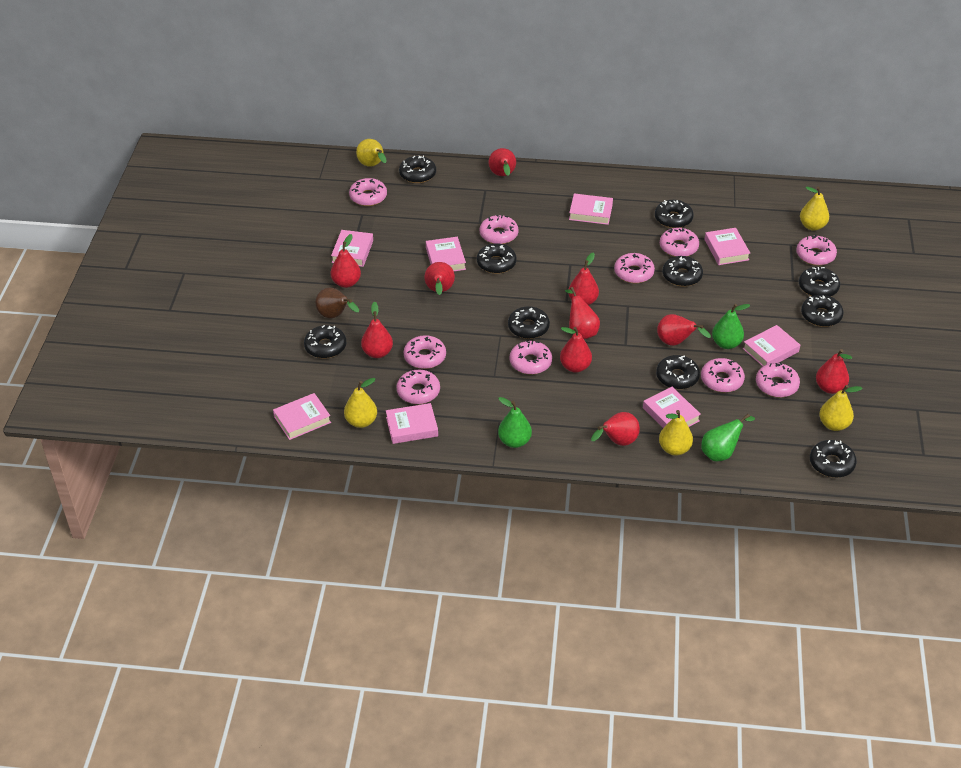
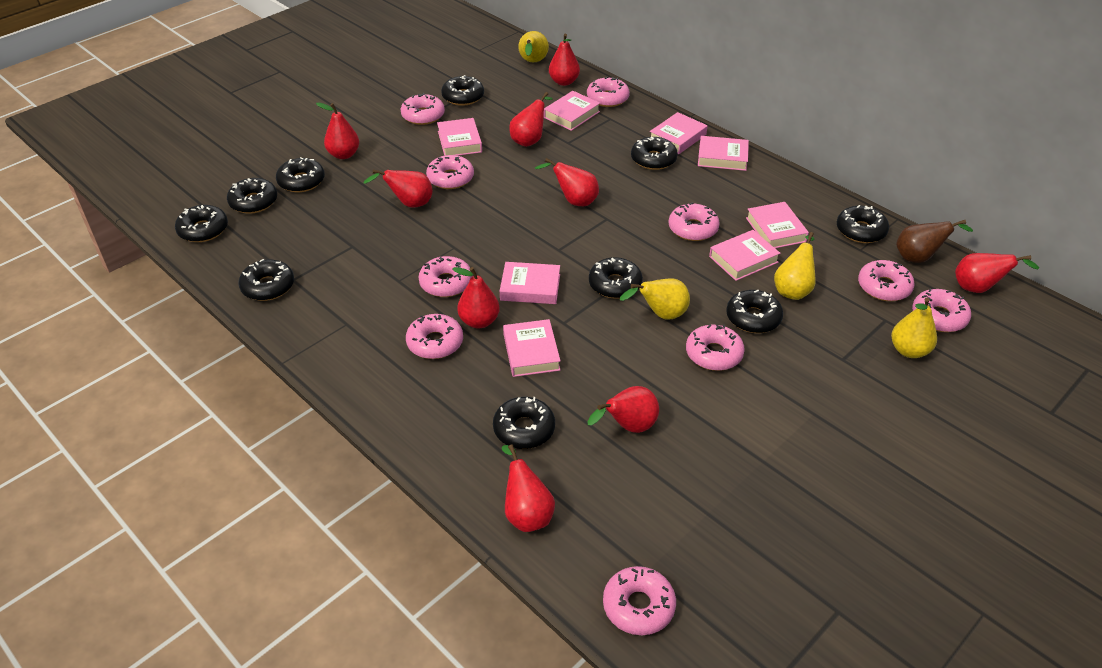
green pear: [498,397,532,448] [701,414,755,461] [712,304,750,349] = 3 -> none = 0
red pear: [331,234,361,288] [361,302,393,358] [424,262,455,295] [489,148,516,176] [560,327,592,372] [565,287,600,339] [568,252,599,305] [591,412,640,446] [657,314,711,346] [816,349,852,394] = 10 -> [316,102,359,159] [363,170,433,208] [453,267,500,329] [502,445,555,532] [509,92,553,147] [535,158,599,206] [549,34,580,86] [587,386,659,433] [955,253,1039,293] = 9
yellow pear: [344,378,377,428] [356,139,387,167] [659,410,693,456] [800,187,829,231] [819,385,862,431] = 5 -> [518,31,549,62] [620,278,690,320] [774,232,816,300] [891,298,937,358] = 4

